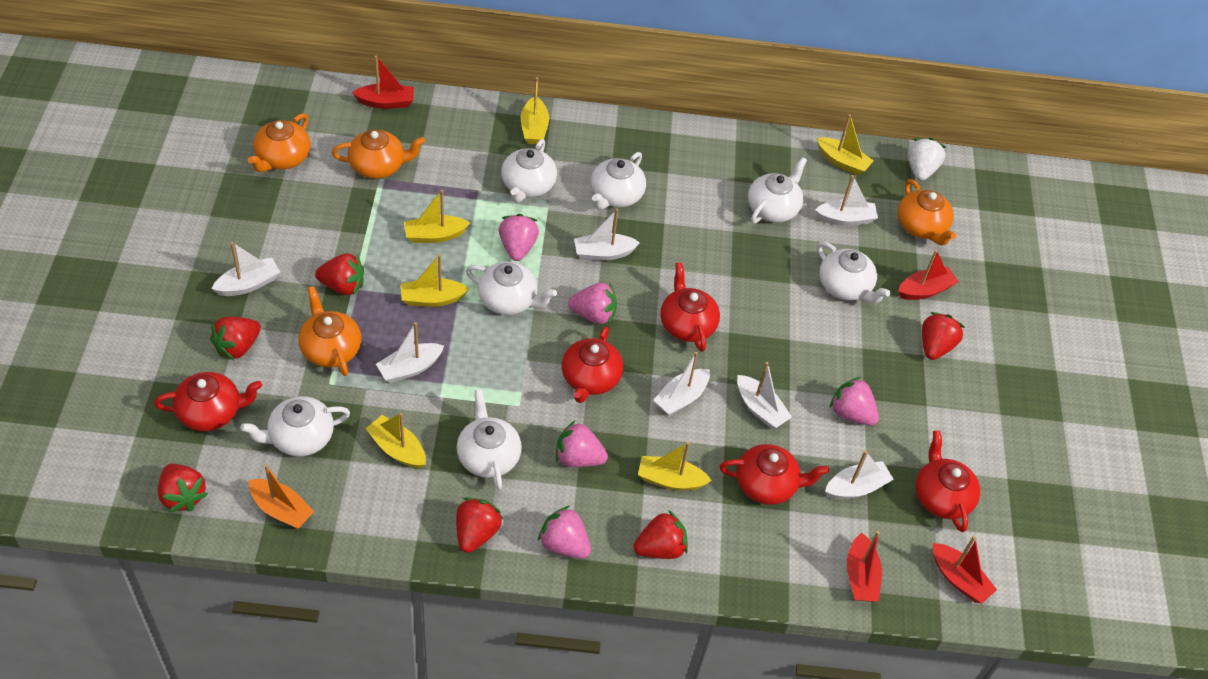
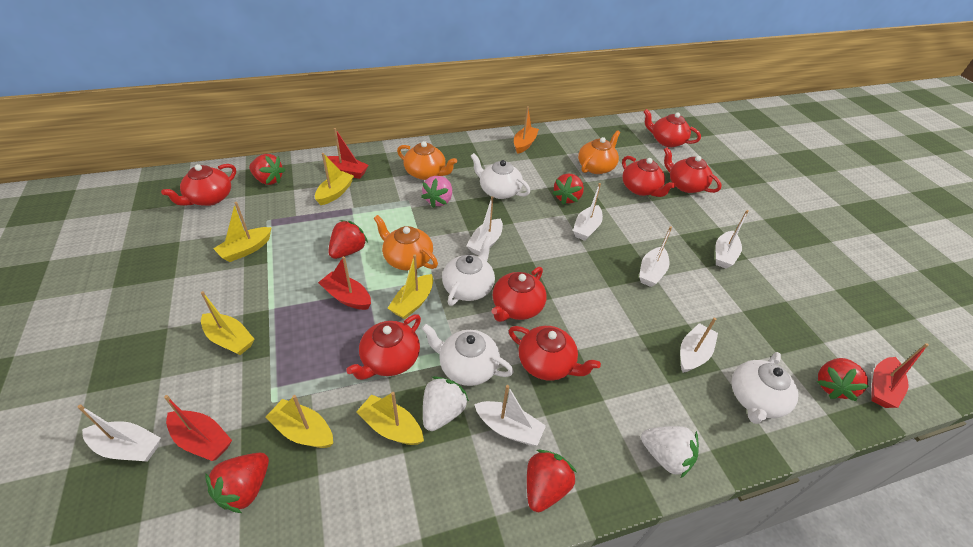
orange teapot: [248,113,311,172] [299,286,361,376] [332,129,425,179] [898,179,956,245] = 4 -> [374,215,438,270] [397,141,457,180] [578,130,620,174] = 3
pink strawberry: [499,214,539,261] [538,506,591,559] [556,421,608,467] [568,283,617,324] [830,377,879,426] = 5 -> [421,176,452,208] = 1
red teapot: [154,372,262,431] [562,326,623,403] [660,262,720,352] [720,444,829,505] [915,430,980,532] = 5 -> [161,164,236,206] [346,314,421,380] [492,267,547,322] [509,326,601,381] [622,156,676,197] [643,109,701,147] [664,147,722,193] = 7
white strawberry: [908,138,946,181] = 1 -> [423,376,469,431] [641,426,699,478] = 2
white teapot: [240,396,350,456] [457,389,522,490] [466,261,557,315] [501,139,557,203] [591,152,646,209] [748,157,807,224] [817,242,890,304] = 7 -> [421,324,514,386] [442,236,495,306] [471,153,530,199] [732,352,799,424] = 4

